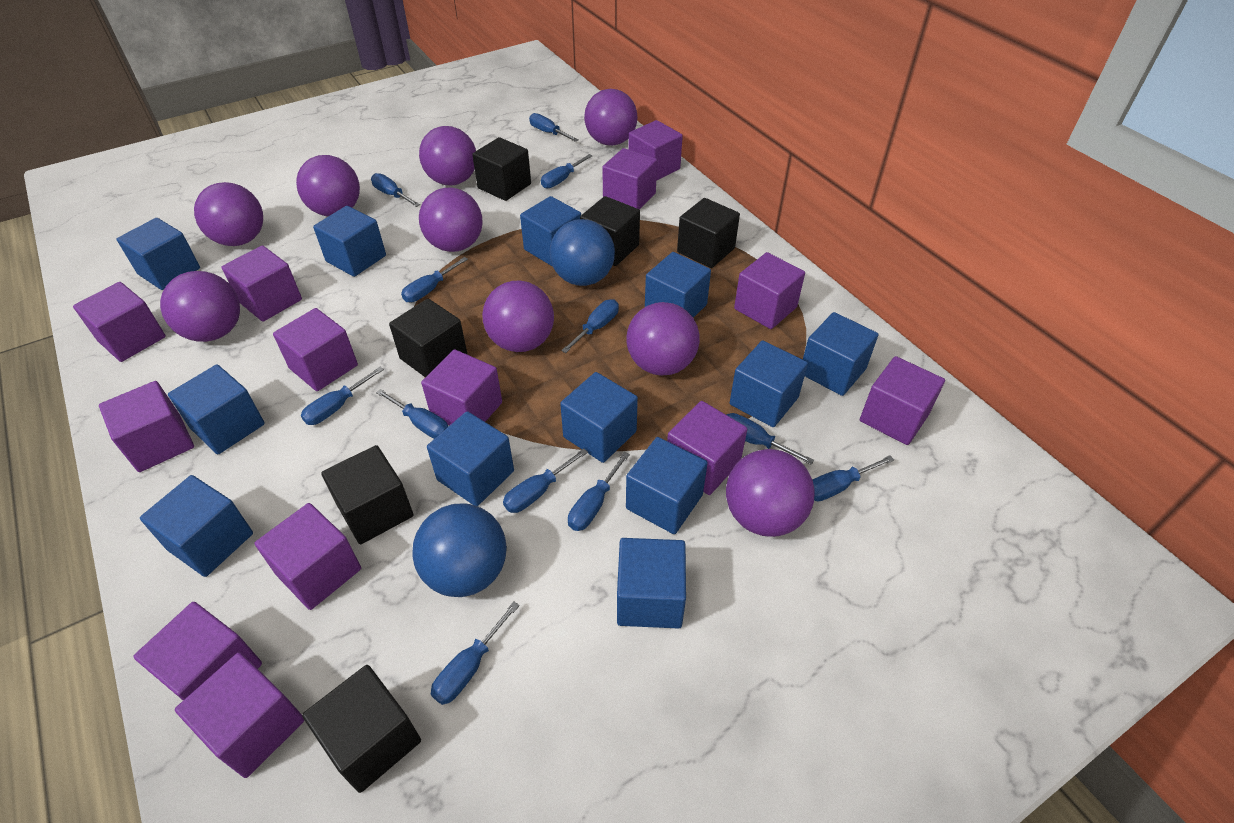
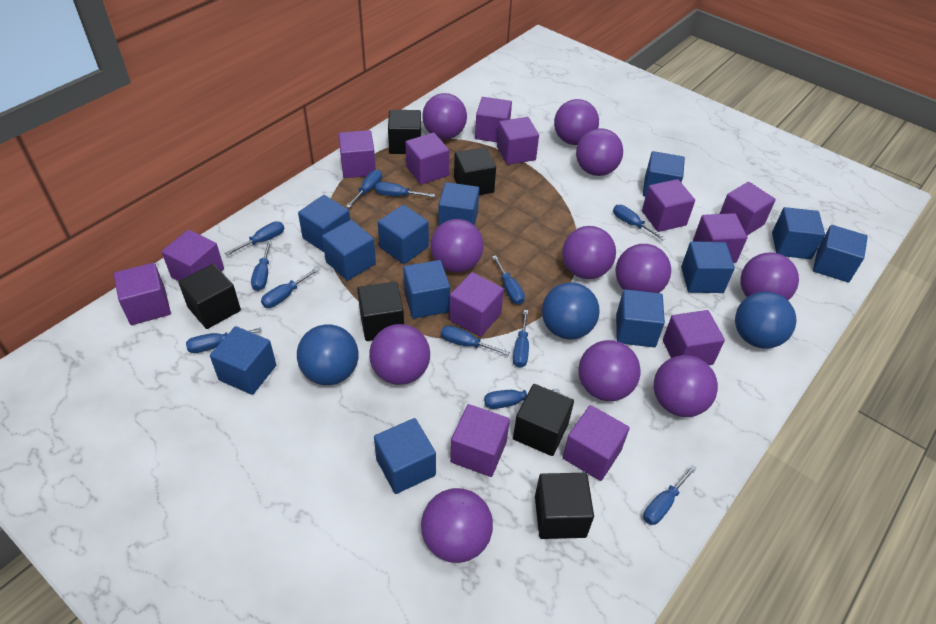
blue ball: [413,504,507,597] [549,219,615,286] = 2 -> [297,324,359,385] [542,282,600,340] [735,291,796,349] = 3
purple ball: [160,271,240,342] [194,182,263,246] [296,155,360,216] [419,126,476,185] [419,187,483,252] [482,281,554,352] [584,89,638,146] [626,302,700,376] [726,449,815,537] = 9 -> [369,324,430,385] [421,488,493,563] [422,93,467,139] [430,219,484,272] [554,99,599,145] [562,226,616,279] [576,128,623,176] [579,340,641,401] [616,244,671,293] [654,355,718,417] [741,253,799,300] = 11

